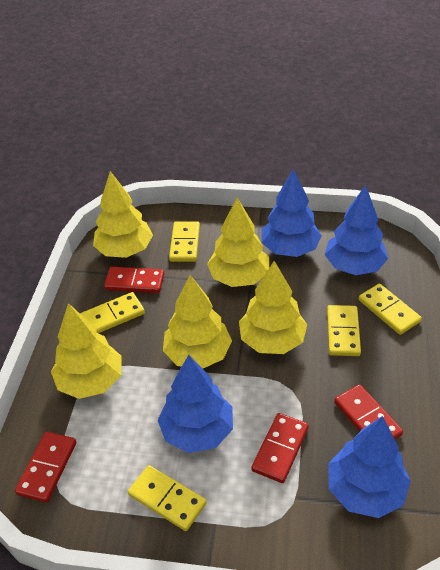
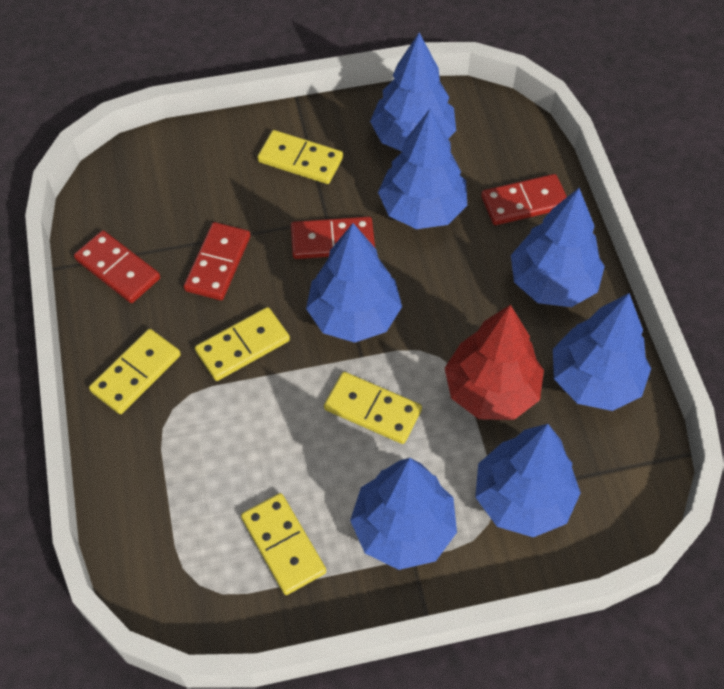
blue tree: [158,355,233,453] [261,169,322,257] [324,185,388,275] [328,416,411,518] = 4 -> [306,223,402,343] [350,458,457,570] [370,33,456,152] [378,108,467,229] [475,424,581,537] [511,188,605,307] [553,293,651,411] = 7
red tree: none = 0 -> [445,304,544,420] = 1
yellow tree: [51,303,122,399] [93,171,153,258] [163,275,232,369] [207,198,269,287] [239,261,307,354] = 5 -> none = 0

